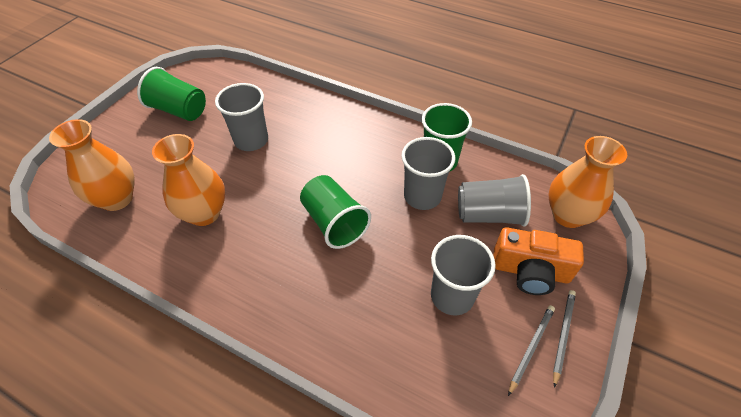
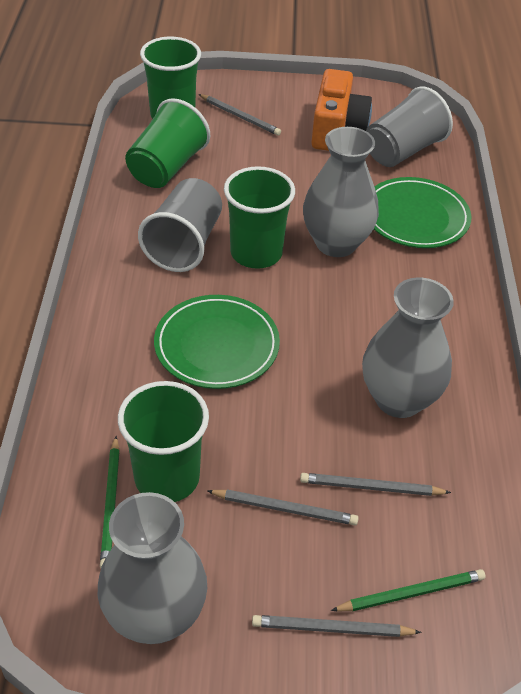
green cup: [137,67,206,121] [300,175,371,249] [422,103,472,172] = 3 -> [118,381,209,502] [125,98,210,188] [140,37,201,119] [224,166,295,269] = 4
green pencil: none = 0 -> [100,436,120,568] [331,569,486,611] = 2
green plate: none = 0 -> [154,295,280,389] [374,177,471,248] = 2
grey cup: [215,83,268,151] [401,137,455,210] [431,235,496,315] [458,174,531,227] = 4 -> [138,178,222,272] [366,87,453,167] = 2
grey pencil: [508,305,555,396] [553,290,576,388] = 2 -> [198,94,281,136] [207,489,358,525] [252,615,421,637] [300,473,451,496] = 4
grey vase: none = 0 -> [98,492,207,644] [303,127,379,257] [362,278,454,418] = 3
orange vase: [49,119,135,211] [152,134,225,226] [549,136,627,228] = 3 -> none = 0

